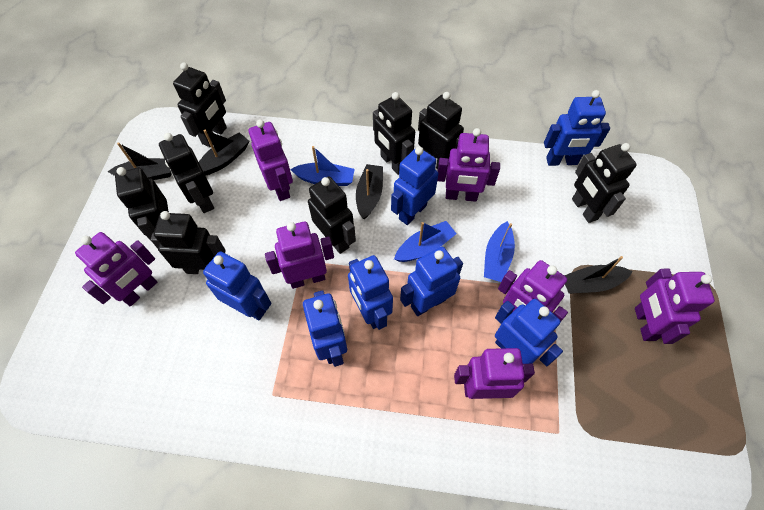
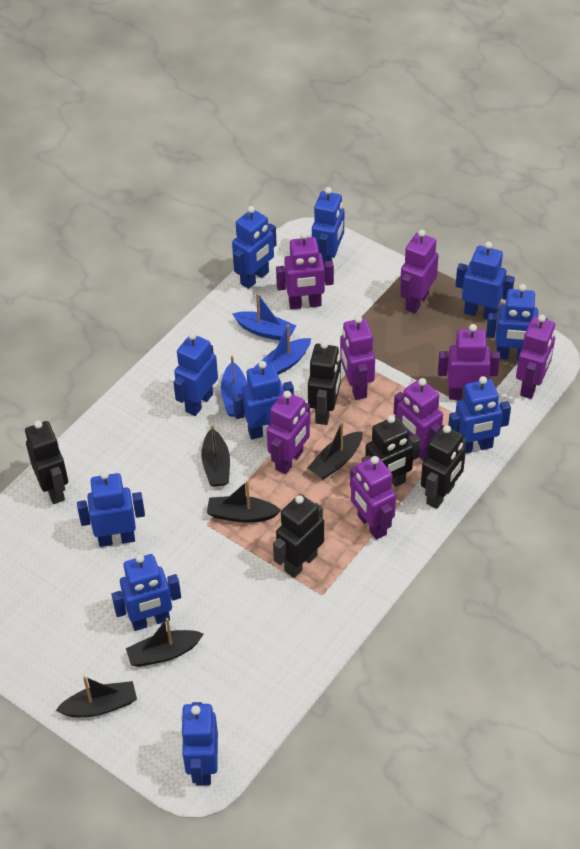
black boat: [108,142,172,180] [199,130,249,175] [356,164,383,220] [564,256,633,294] = 4 -> [56,676,137,717] [126,618,204,667] [201,424,230,487] [207,481,281,523] [308,422,363,480] = 5
black robot: [115,167,169,241] [151,211,226,274] [159,133,214,213] [173,63,227,147] [308,177,356,254] [373,92,415,175] [418,92,464,169] [572,143,637,223] = 8 -> [25,420,68,504] [273,494,324,578] [308,341,341,425] [362,415,420,487] [421,425,466,509] = 5
blue robot: [203,251,271,320] [303,290,347,367] [348,255,393,330] [391,147,438,225] [400,247,463,316] [495,299,563,366] [544,90,610,166] = 7 -> [77,471,145,547] [112,554,181,631] [173,332,218,416] [180,702,218,786] [232,206,277,289] [233,361,294,439] [312,187,344,263] [448,376,511,453] [455,241,515,320] [486,284,548,360] = 10
purple robot: [75,232,157,306] [248,120,293,201] [265,222,334,289] [437,128,500,202] [454,348,535,399] [498,260,568,321] [635,269,715,344] = 7 -> [267,391,310,474] [276,232,334,310] [340,316,375,400] [350,456,396,540] [394,378,443,461] [400,230,439,313] [438,324,500,400] [516,314,555,399] = 8

